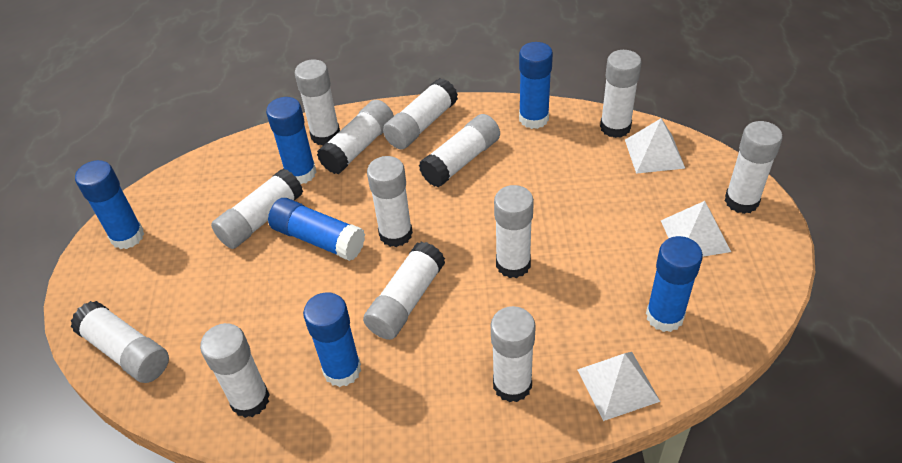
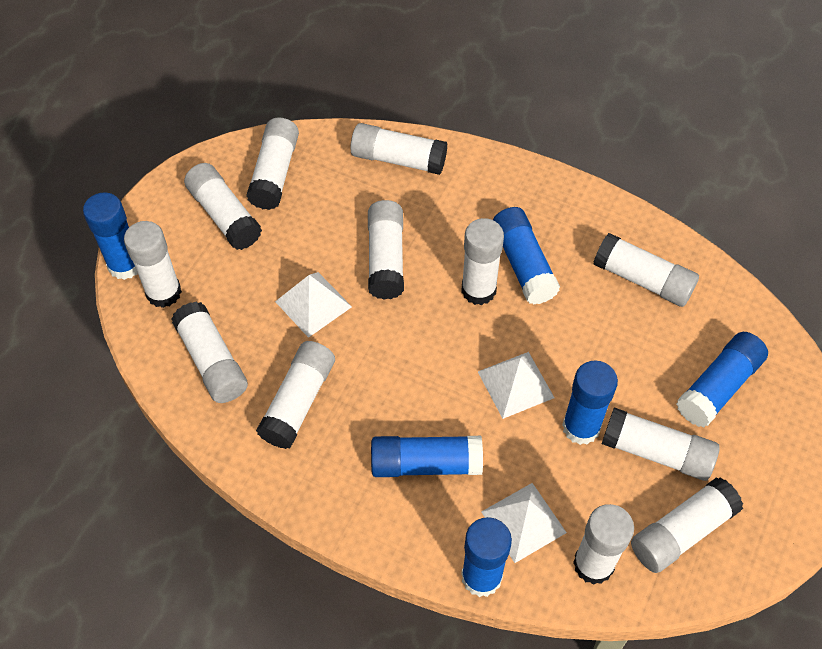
white glue stick: [71,301,169,383] [200,323,270,418] [211,168,303,249] [295,60,340,145] [317,100,394,174] [363,242,445,340] [367,156,413,247] [383,78,458,149] [419,114,500,187] [491,306,536,402] [494,185,534,278] [600,50,641,138] [725,121,783,214] = 13 -> [124,221,182,308] [171,302,248,403] [184,163,262,250] [246,117,299,210] [256,341,335,449] [350,123,447,175] [368,200,404,300] [461,218,504,305] [573,504,634,585] [594,233,699,307] [602,407,720,481] [631,477,743,573] = 12

